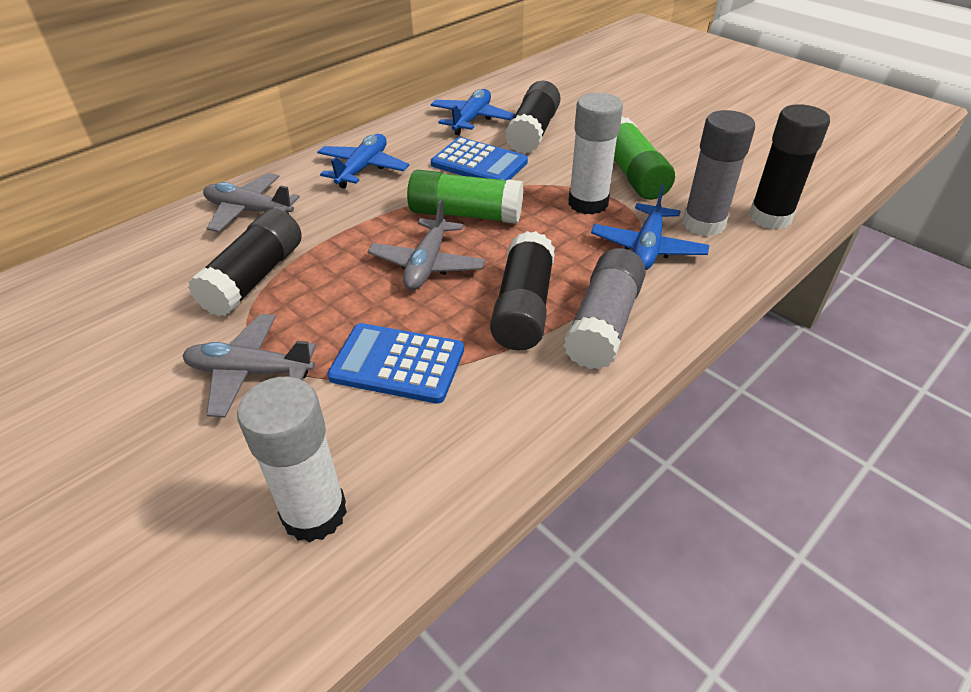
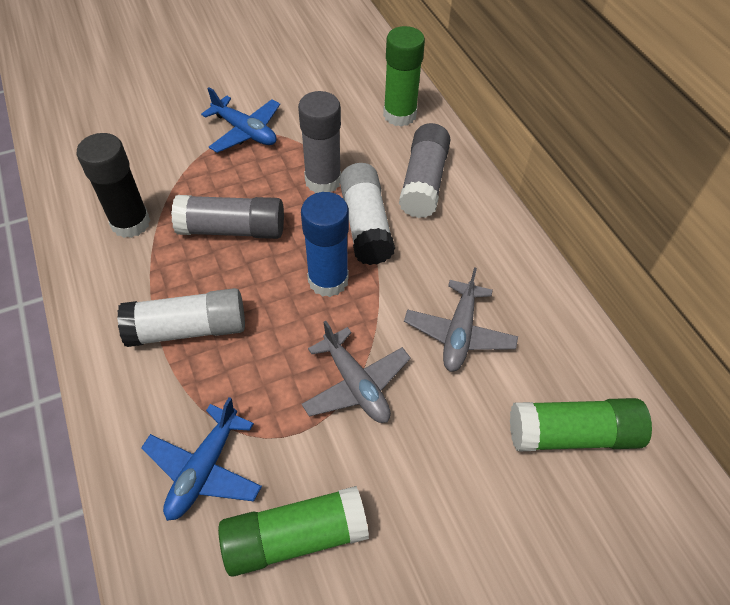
black glue stick: [188,209,302,316] [490,231,555,350] [505,81,561,154] [749,104,830,229] = 4 -> [77,133,151,238] = 1
blue calculator: [327,323,464,404] [431,137,528,180] = 2 -> none = 0
blue glue stick: none = 0 -> [301,192,349,297] = 1
blue plane: [317,134,409,189] [430,89,515,135] [591,185,709,270] = 3 -> [141,397,262,521] [201,87,280,153] = 2
green glue stick: [407,170,523,224] [614,116,675,200] = 2 -> [218,486,369,577] [383,26,425,127] [510,398,652,451] = 3
grey glue stick: [563,248,646,369] [683,110,755,236] = 2 -> [171,195,284,239] [298,91,341,193] [399,123,451,218] = 3
grey plane: [182,314,316,418] [203,173,300,232] [367,199,485,290] = 3 -> [302,321,411,423] [404,267,518,372] = 2

